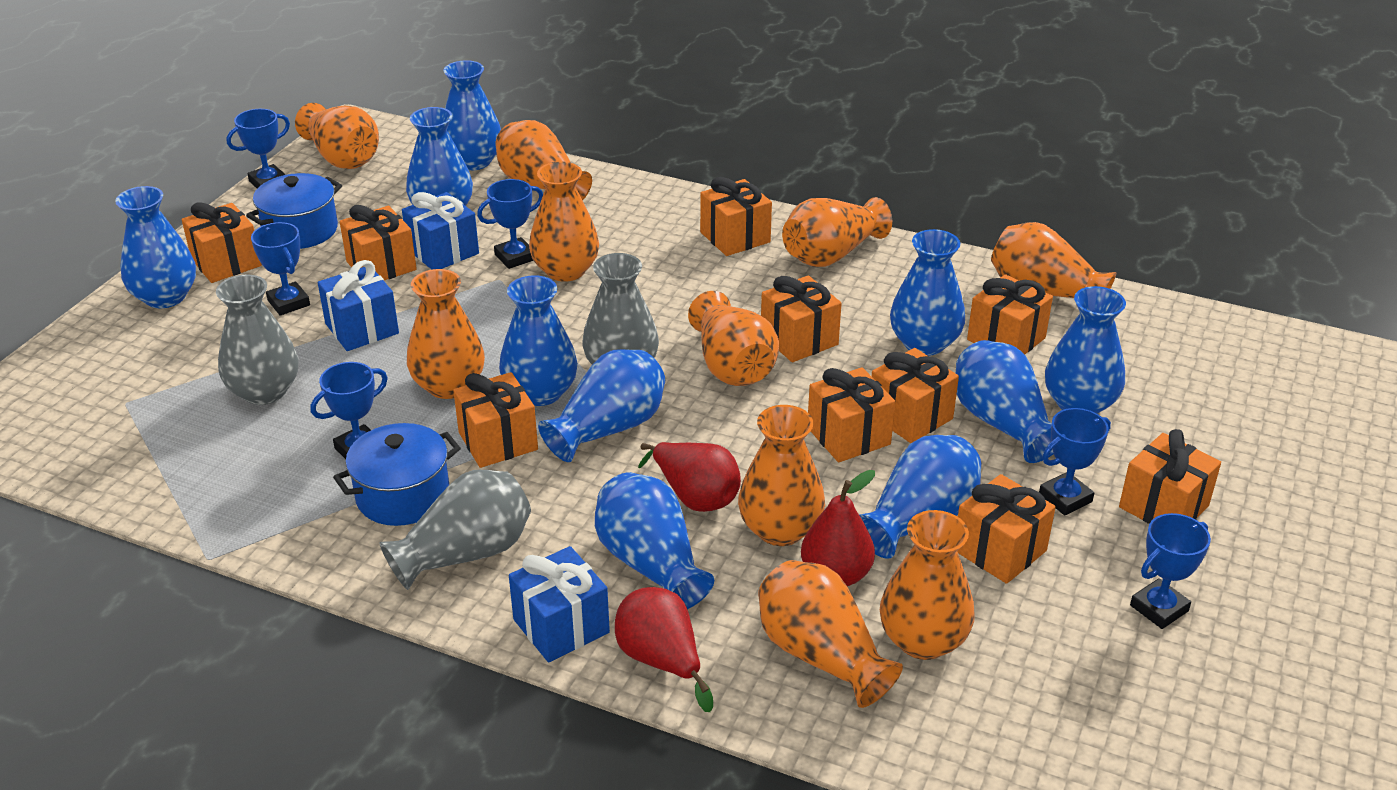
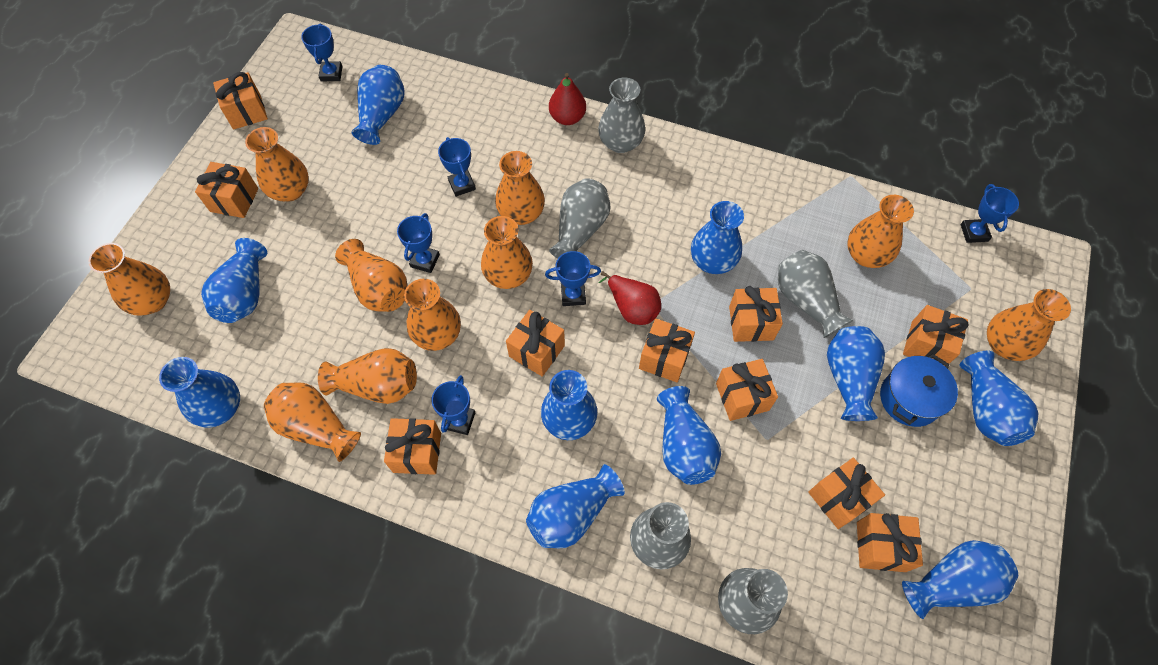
blue gift: [318,260,399,351] [402,192,479,270] [509,546,610,663] = 3 -> none = 0
blue pot: [246,173,342,249] [333,423,461,526] = 2 -> [880,354,958,427] = 1
grey vase: [216,275,298,405] [379,470,531,590] [582,253,659,365] = 3 -> [549,178,610,258] [598,77,645,153] [630,502,691,569] [718,568,788,634] [778,250,853,338] = 5
red pear: [615,587,713,712] [638,442,741,512] [801,470,875,586] = 3 -> [549,73,586,125] [599,271,661,325] = 2

